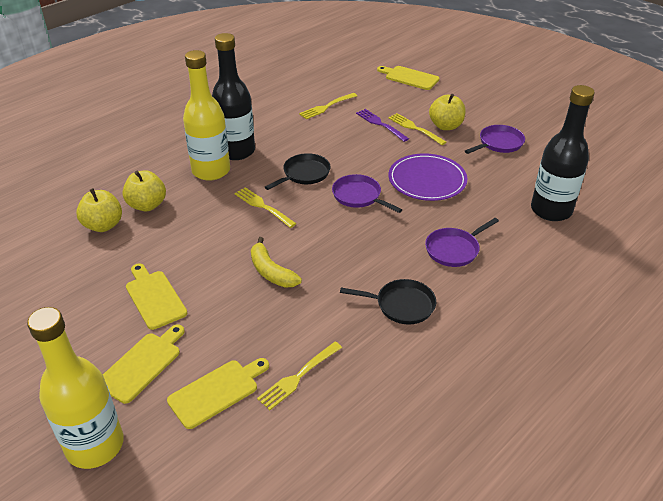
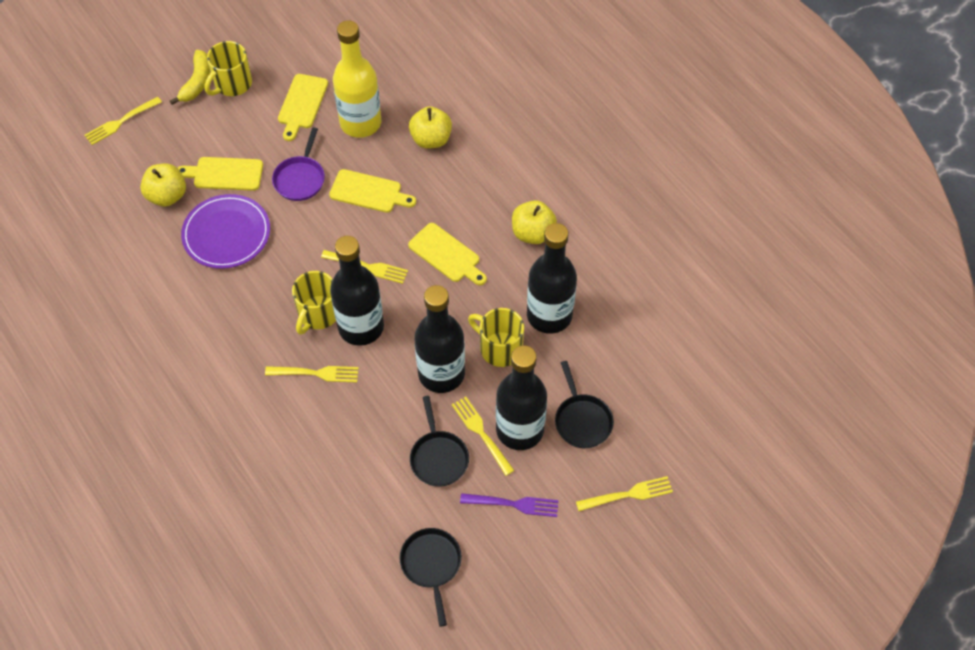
black bottle: [212,33,255,160] [531,85,595,221] = 2 -> [330,236,384,346] [414,285,465,393] [496,345,547,450] [527,223,577,334] = 4
black pan: [265,153,330,190] [340,279,436,325] = 2 -> [400,528,462,627] [410,396,469,487] [555,361,614,448] = 3
purple pan: [332,174,402,213] [425,218,499,267] [465,125,525,154] = 3 -> [272,128,325,201] = 1
yellow bottle: [27,307,124,469] [183,50,230,181] = 2 -> [333,21,381,138] = 1
yellow fork: [234,187,297,228] [257,342,342,410] [299,93,357,119] [388,113,446,145] = 4 -> [84,97,162,145] [265,366,359,382] [321,250,408,284] [452,396,515,476] [576,476,673,511] = 5
yellow mug: none = 0 -> [205,41,252,96] [292,271,336,335] [468,308,524,367] = 3

